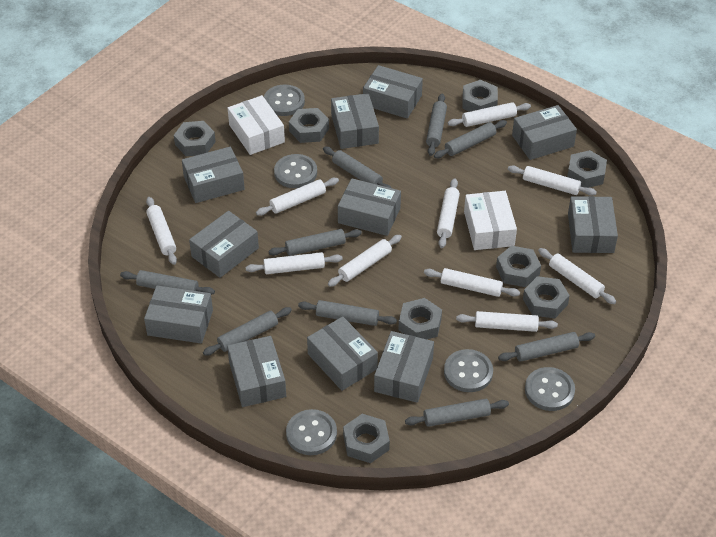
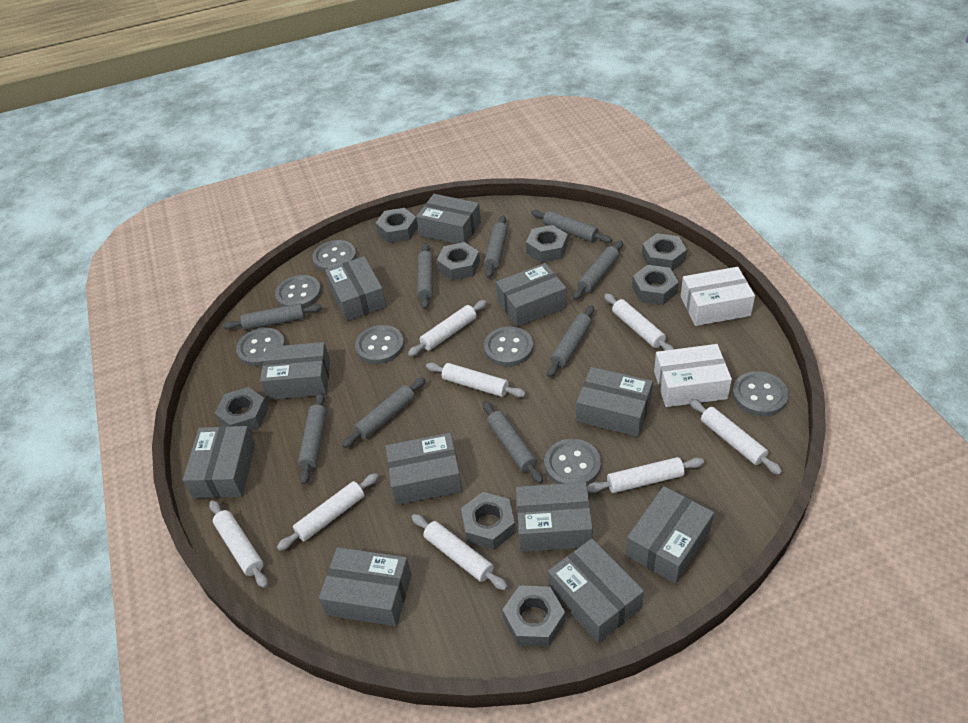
grey button: [264,85,305,116] [274,154,317,188] [286,409,337,455] [444,349,493,392] [525,367,575,411] = 5 -> [236,328,286,367] [275,275,321,308] [312,240,357,272] [355,325,404,364] [484,327,533,367] [545,439,601,485] [732,371,789,416] = 7
white rolling pin: [146,197,177,265] [246,252,343,274] [256,178,339,216] [328,235,402,287] [424,268,520,297] [437,178,460,248] [448,102,531,127] [456,311,558,332] [508,165,597,196] [538,248,616,304] = 10 -> [209,500,268,588] [277,473,379,551] [408,300,487,356] [412,514,508,590] [426,363,526,397] [587,457,704,493] [604,293,674,351] [689,399,782,475] = 8

